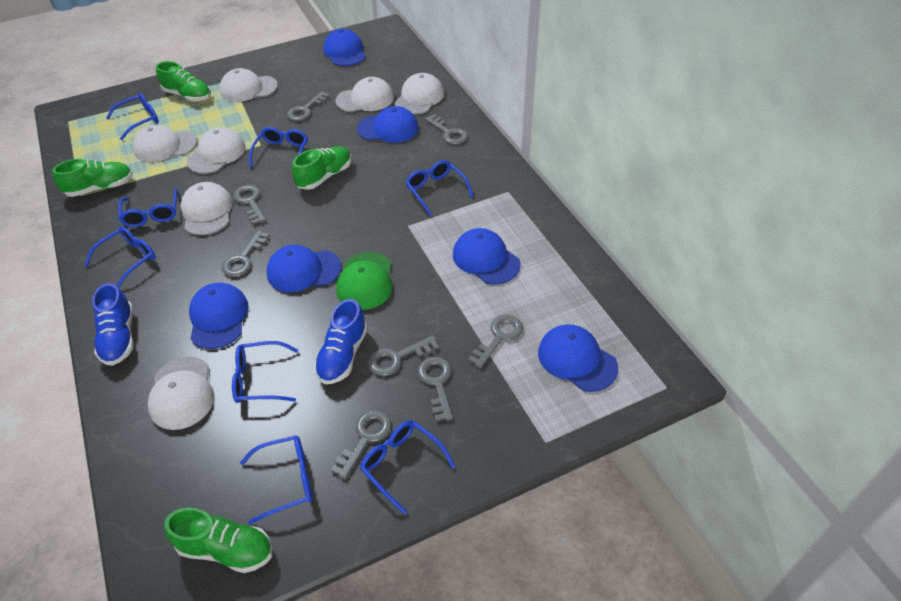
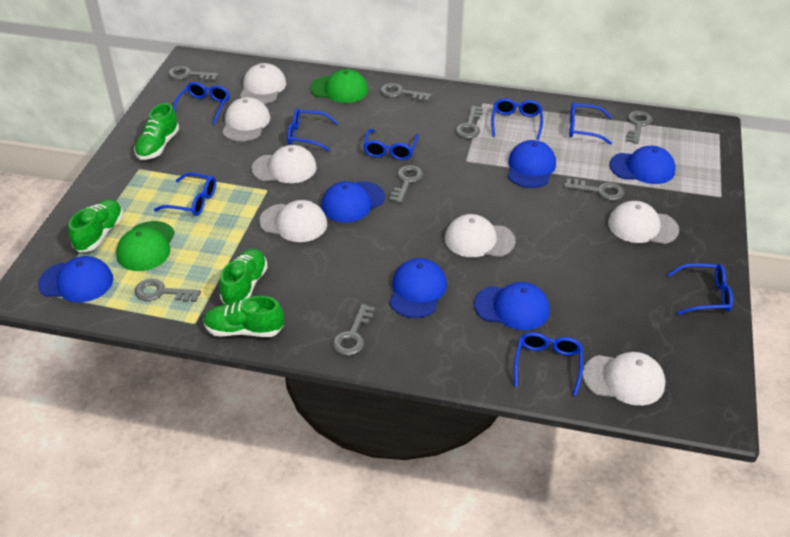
blue shoe: [92,283,134,366] [314,299,368,384] = 2 -> none = 0
green cap: [336,252,393,310] = 1 -> [116,221,175,271] [310,69,368,103] = 2

